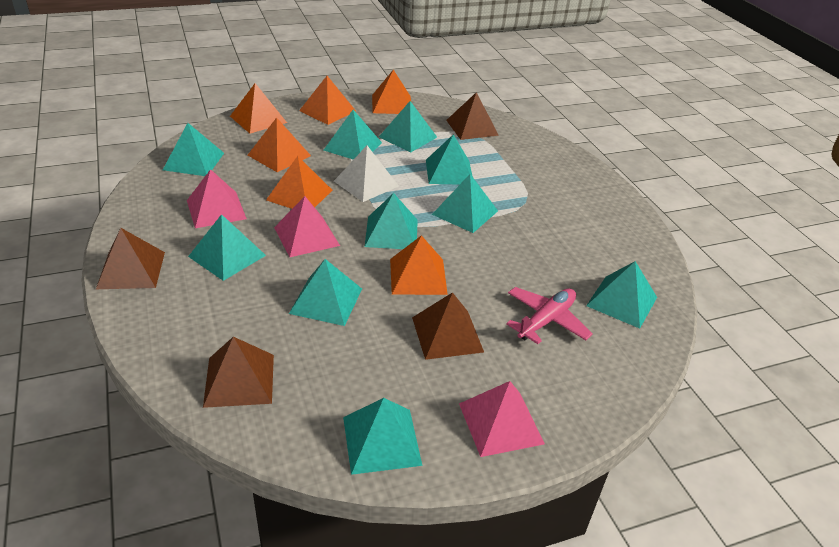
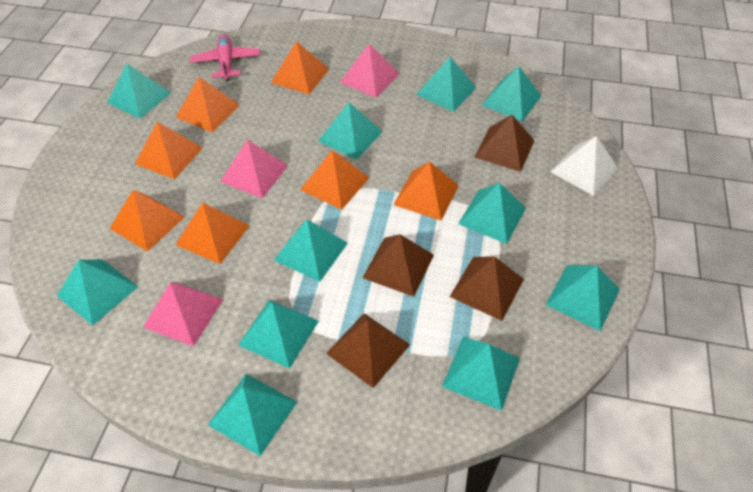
orange pyramid: [230,83,287,134] [248,118,311,172] [266,156,332,209] [299,76,356,125] [372,70,411,114] [390,235,448,295] = 6 -> [110,190,184,252] [135,122,203,179] [176,77,240,133] [176,202,250,264] [271,41,329,94] [300,150,369,210] [393,161,459,221] = 7
turquoise pyramid: [163,123,224,176] [188,214,266,281] [289,259,362,326] [324,110,382,160] [343,398,422,475] [364,193,418,249] [379,101,437,152] [426,134,473,185] [432,174,498,233] [586,261,657,329] = 10 -> [57,259,138,325] [107,64,171,119] [208,374,297,456] [238,300,319,369] [274,219,348,282] [318,102,383,160] [416,57,476,112] [442,337,520,411] [458,183,526,244] [482,66,541,122] [546,265,620,331] = 11

